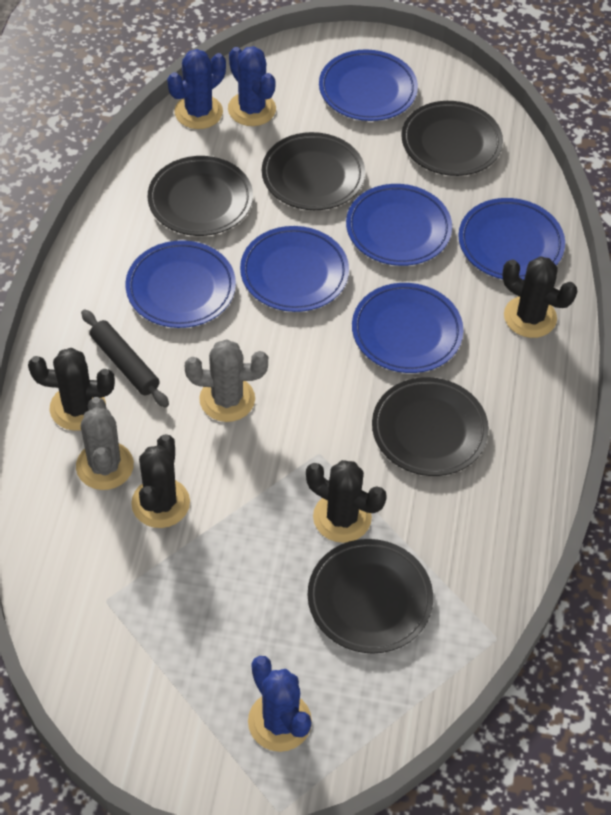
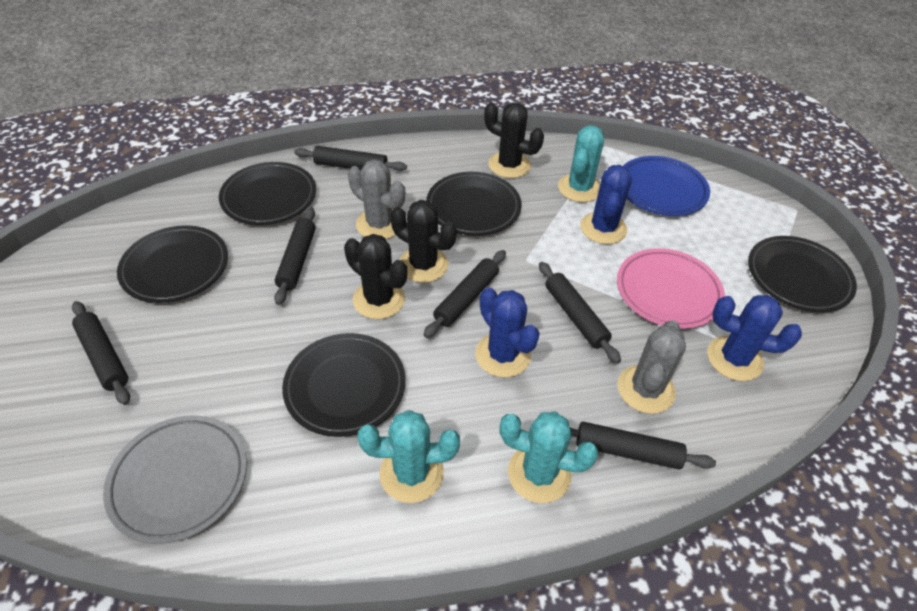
black cactus: [28,348,115,431] [131,434,190,528] [306,460,387,543] [502,256,577,338] = 4 -> [344,234,407,319] [390,200,457,283] [484,103,544,178] = 3
black rolling pin: [81,309,169,408] = 1 -> [72,301,130,405] [274,207,316,305] [294,146,407,171] [424,250,506,338] [539,262,621,363] [570,422,716,470] = 6
blue plate: [126,240,236,328] [240,226,349,312] [319,49,418,121] [346,184,452,266] [352,283,463,373] [458,198,565,280] = 6 -> [623,156,710,216] = 1
grey plate: none = 0 -> [103,415,247,544] = 1
pink plate: none = 0 -> [617,248,725,329] = 1
turquoise cactus: none = 0 -> [358,410,460,503] [499,411,598,503] [558,125,604,202] = 3

